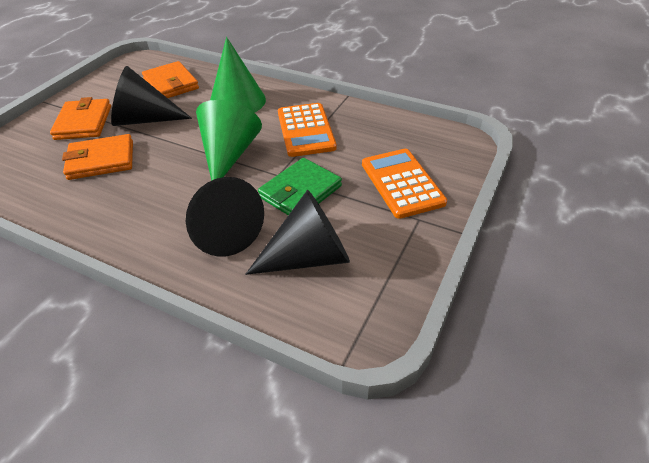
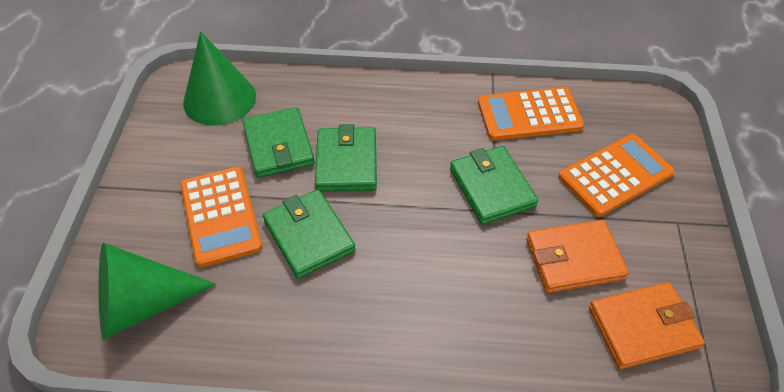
black cone: [111,66,192,126] [186,177,264,257] [245,190,350,275] = 3 -> none = 0
green wallet: [258,158,342,215] = 1 -> [243,107,315,178] [263,189,356,279] [315,124,377,192] [450,146,538,224] = 4
orange calculator: [278,103,337,157] [362,149,447,219] = 2 -> [180,167,263,268] [478,87,584,141] [559,134,675,217] = 3
orange wallet: [50,97,111,140] [62,134,133,180] [142,61,199,98] = 3 -> [526,220,629,293] [589,282,705,369] = 2

